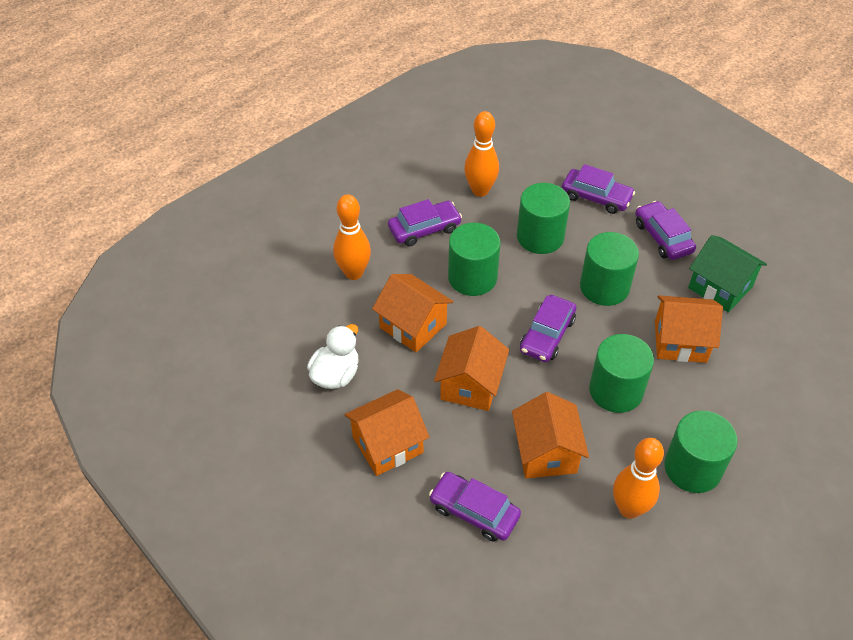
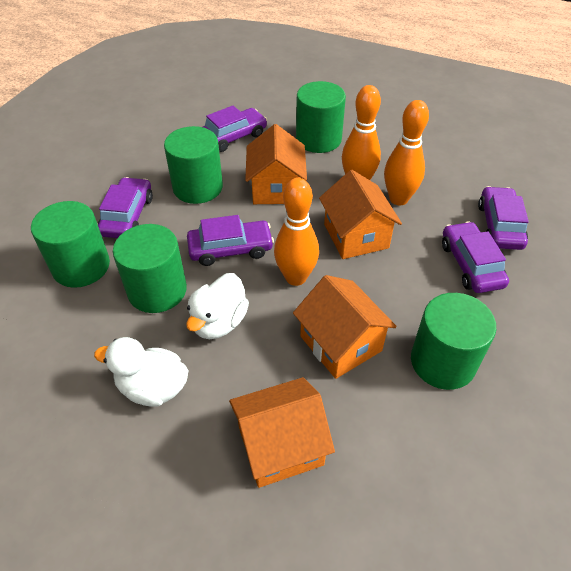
green house: [688,235,767,313] = 1 -> none = 0
orange house: [344,389,430,476] [372,274,453,352] [434,326,509,411] [512,392,589,478] [655,295,723,363] = 5 -> [229,377,335,488] [245,124,307,204] [293,275,397,379] [319,170,402,259] = 4
white duck: [307,324,359,389] = 1 -> [94,337,189,407] [186,273,249,339] = 2

